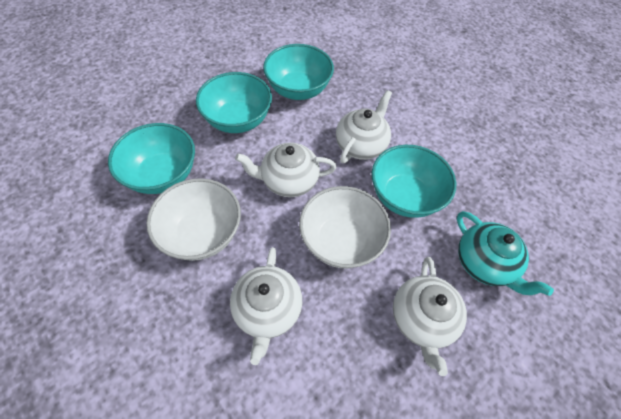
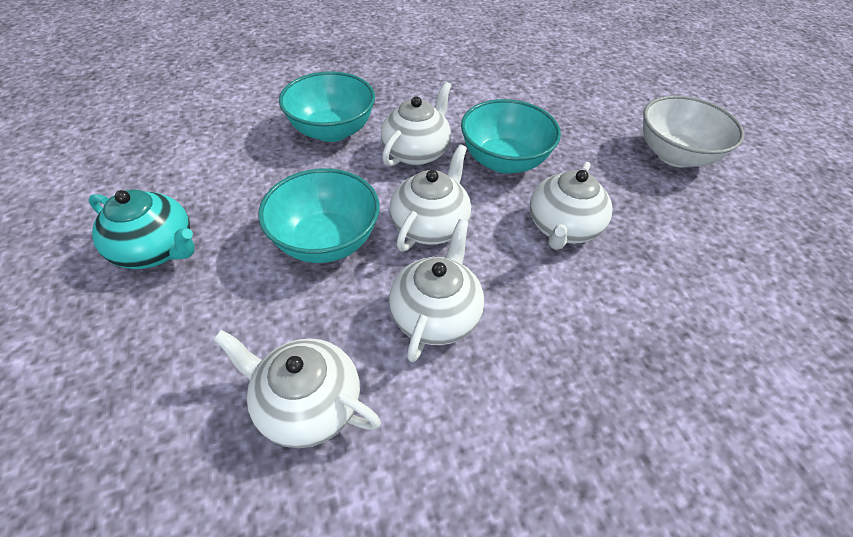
turquoise bowl: [108,123,195,194] [196,72,272,133] [263,44,334,100] [372,145,456,218] = 4 -> [258,168,380,263] [279,71,375,142] [461,99,561,174] = 3
white bowl: [146,178,241,261] [299,186,391,268] = 2 -> [643,95,744,167] = 1
white teapot: [230,247,302,365] [235,143,337,197] [336,90,392,163] [393,257,467,376] = 4 -> [213,330,381,448] [381,82,452,167] [389,219,484,362] [390,144,471,251] [530,162,612,250] = 5

